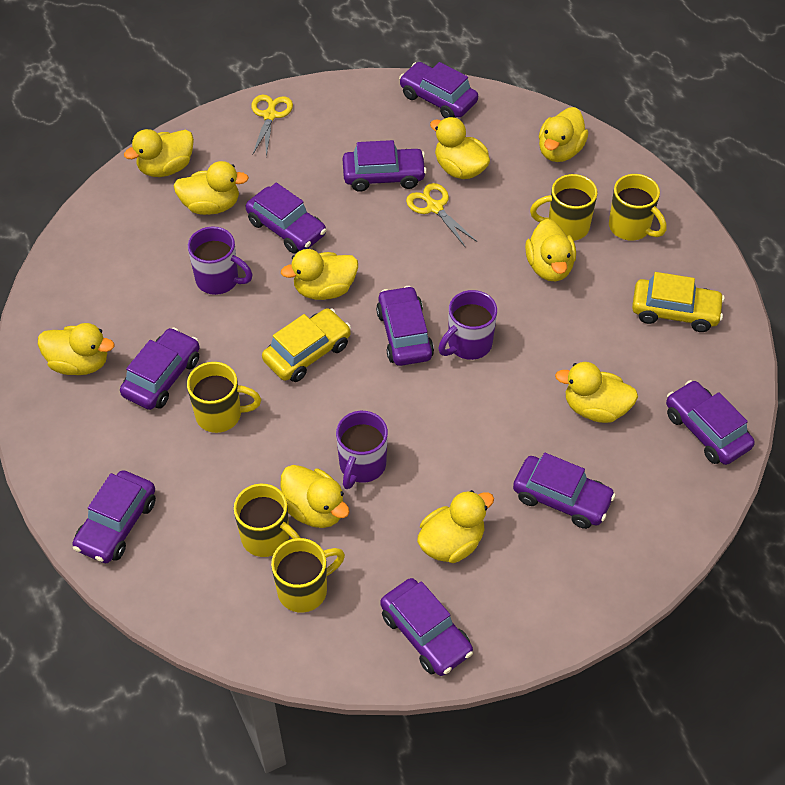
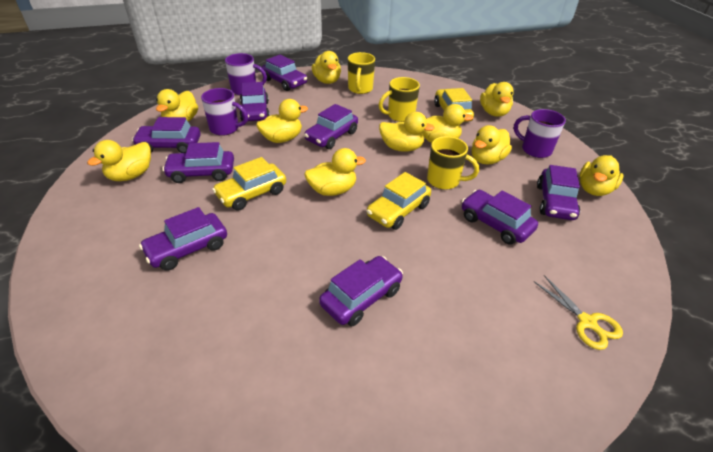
yellow car: [262,308,351,382] [632,272,725,332] = 2 -> [212,157,286,211] [367,172,431,230] [434,88,474,122] = 3
yellow mug: [187,362,261,433] [234,484,301,557] [271,538,345,613] [530,174,598,241] [609,174,666,241] = 5 -> [348,52,375,94] [379,77,420,122] [427,136,479,190] = 3
yellow scissors: [252,95,293,157] [406,183,477,247] = 2 -> [534,275,623,350] = 1

